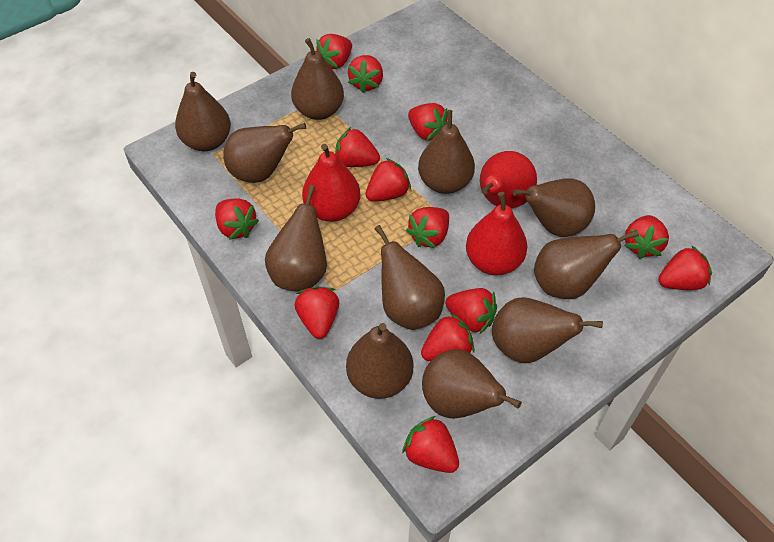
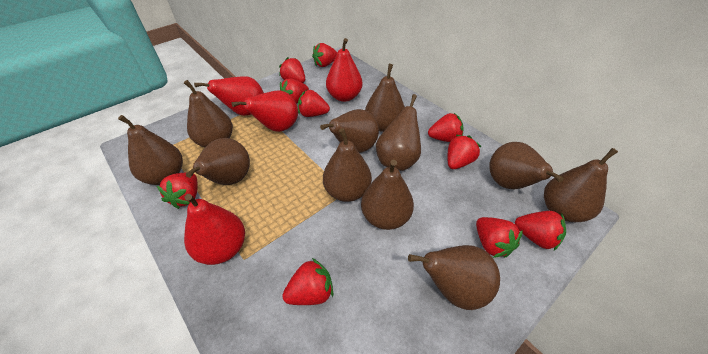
red pear: [302,144,360,222] [466,192,527,276] [480,151,537,208] = 3 -> [184,194,245,265] [194,76,264,116] [231,91,298,132] [326,38,362,102] = 4
red strawberry: [215,198,259,240] [295,286,339,339] [316,34,352,69] [335,127,380,167] [348,55,383,93] [366,158,411,202] [402,416,459,473] [406,207,449,248] [408,103,448,141] [421,313,474,361] [445,288,497,335] [624,215,669,259] [658,245,712,290] = 13 -> [157,173,198,209] [279,57,305,83] [280,78,309,104] [282,258,333,305] [298,90,330,117] [312,43,338,67] [428,113,463,142] [447,135,482,169] [476,217,523,258] [515,211,566,251] = 10

